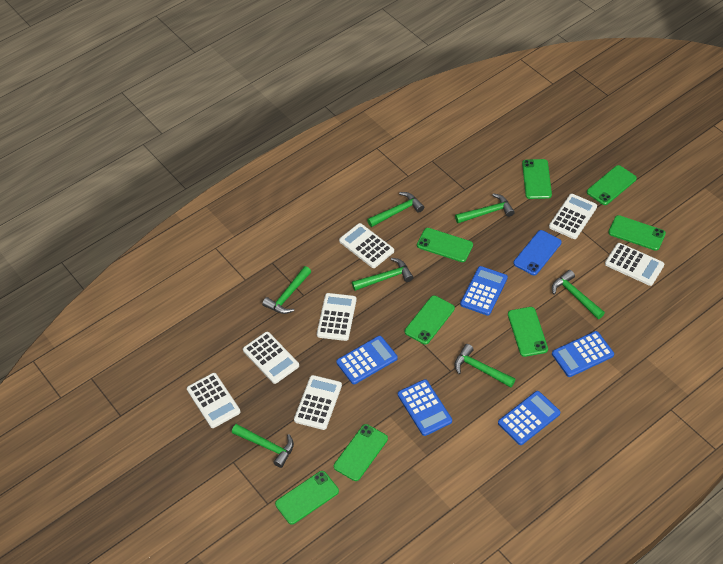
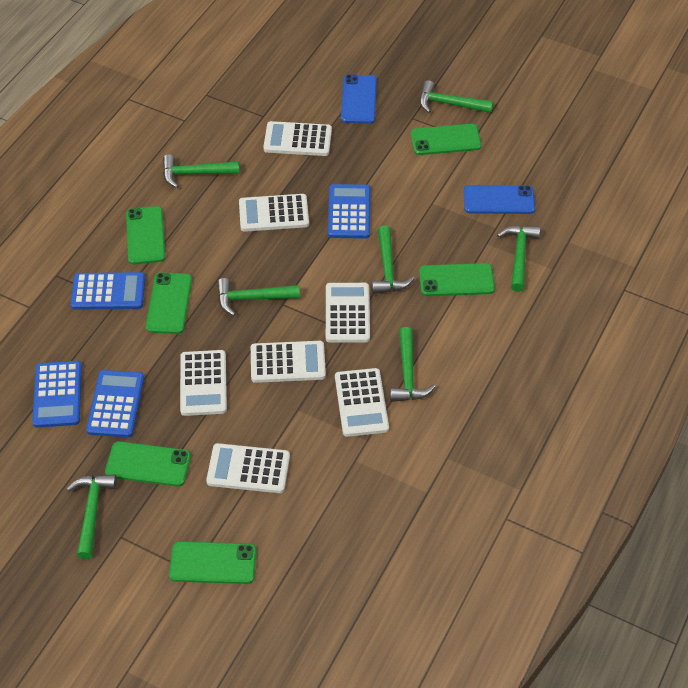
blue calculator: [336,336,398,384] [398,379,452,436] [460,266,508,316] [498,391,560,445] [552,331,614,377] = 5 -> [32,361,82,428] [70,272,145,310] [86,370,144,438] [328,184,370,239] = 4
blue phone: [514,230,561,275] = 1 -> [341,74,377,124] [463,185,535,214] = 2
green phone: [275,471,339,525] [334,424,388,481] [405,295,455,345] [417,228,473,262] [508,307,548,357] [522,159,552,199] [587,165,637,205] [608,215,666,251] = 8 -> [105,441,191,487] [126,206,165,264] [146,272,192,334] [169,541,257,584] [411,124,482,155] [419,263,495,296] = 6

